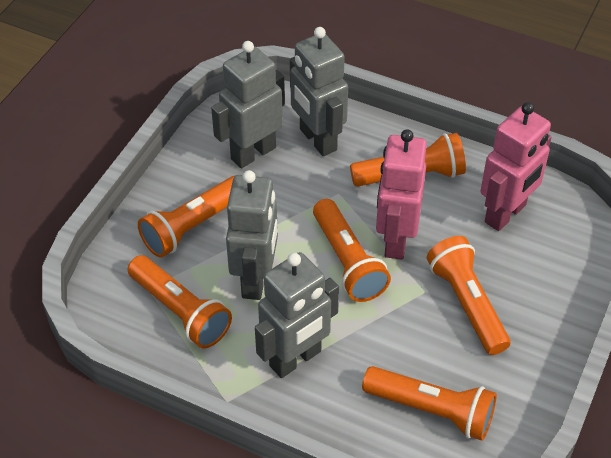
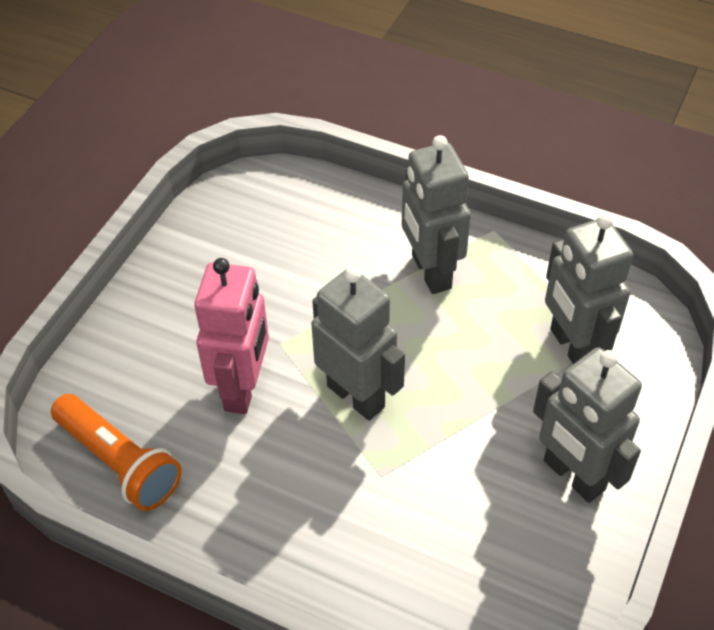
orange flashlight: [127,255,232,348] [138,176,234,258] [313,199,391,302] [350,133,466,187] [362,366,497,441] [427,236,510,355] = 6 -> [51,394,182,511] = 1
pink robot: [376,129,427,260] [480,102,552,231] = 2 -> [194,258,269,414] = 1

